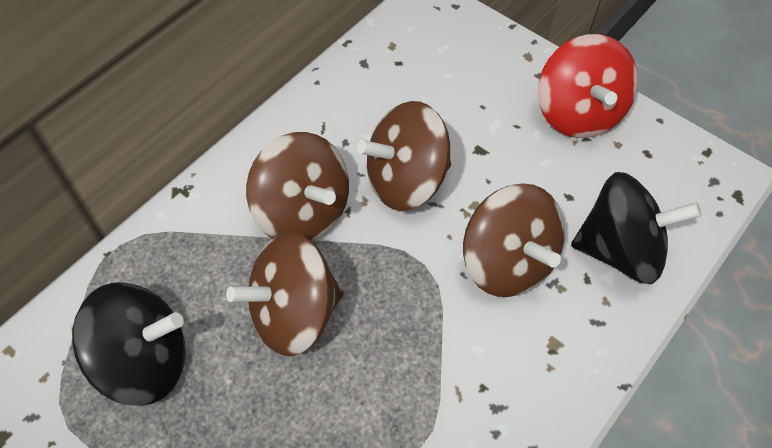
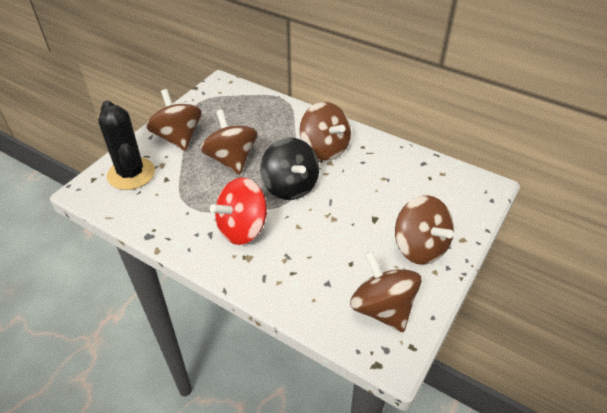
black cactus: none = 0 -> [98,100,155,190] = 1
black spinning top: [72,282,186,406] [571,172,702,284] = 2 -> [260,137,319,200] = 1
brown spinning top: [226,232,344,356] [246,132,349,241] [357,101,451,211] [463,183,565,297] = 4 -> [146,89,202,151] [200,109,258,175] [300,102,351,161] [350,251,421,332] [395,195,454,265] = 5

